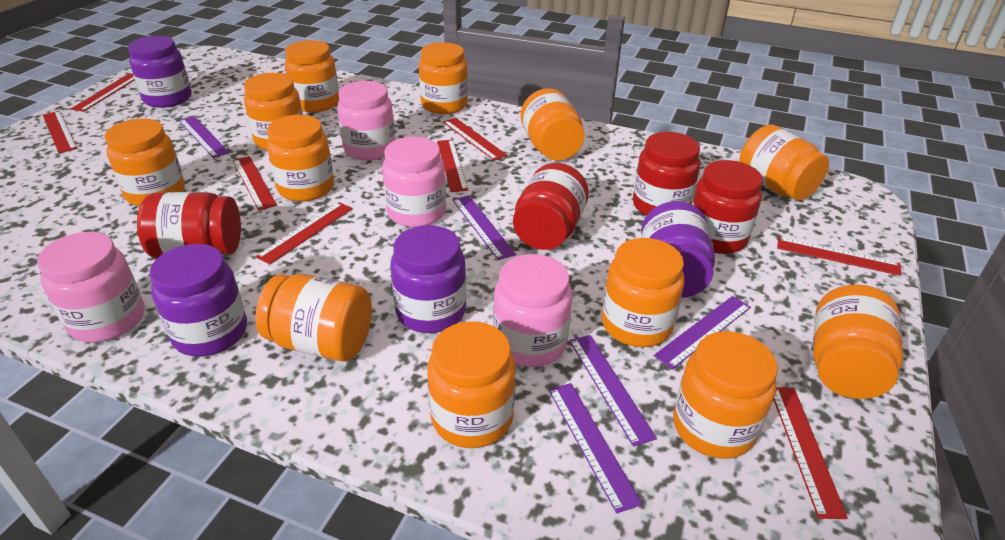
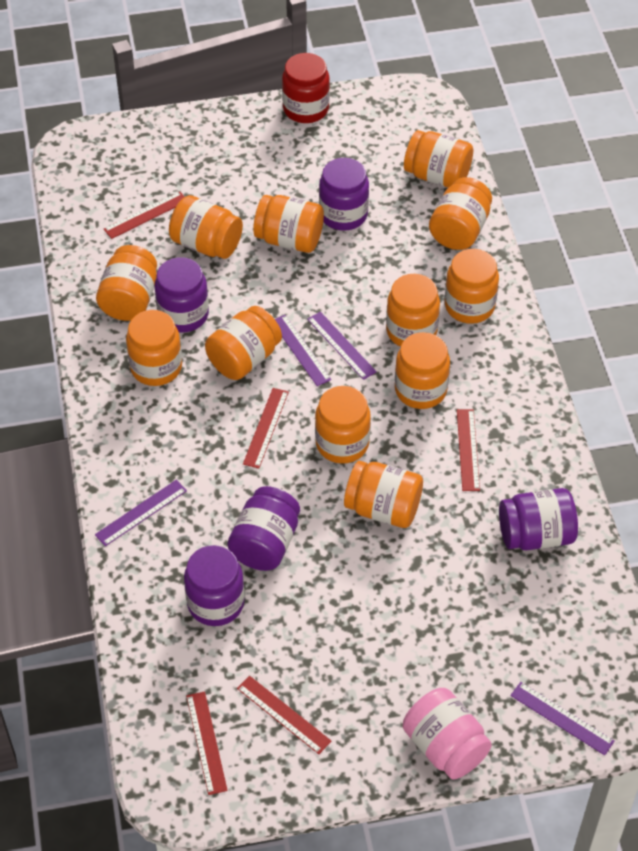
pink jar: [37,232,144,343] [337,81,395,161] [382,137,446,227] [493,254,572,367] = 4 -> [403,688,492,780] = 1
purple jar: [128,36,192,108] [149,244,247,357] [391,225,466,333] [641,201,715,298] = 4 -> [155,257,209,332] [184,545,245,626] [227,486,300,571] [319,158,369,231] [499,488,578,550] = 5
purple ruler: [179,116,230,158] [452,195,516,260] [549,383,642,514] [569,335,657,447] [654,296,751,369] = 5 -> [95,480,187,546] [275,315,331,386] [307,312,377,380] [510,682,615,755] = 4
red jar: [137,192,241,259] [513,163,589,250] [633,132,700,216] [692,160,763,254] = 4 -> [282,53,330,123] = 1
red ruler: [43,111,77,153] [71,74,135,112] [233,156,277,211] [255,202,353,265] [437,140,468,192] [443,118,507,161] [773,387,848,519] [777,237,901,276] = 8 -> [104,192,185,239] [186,691,228,795] [237,676,331,754] [243,388,289,468] [457,409,480,491] = 5

